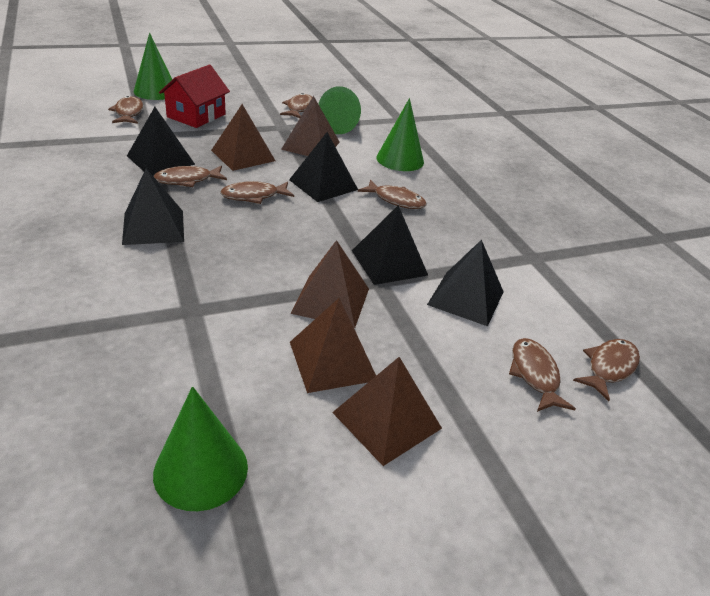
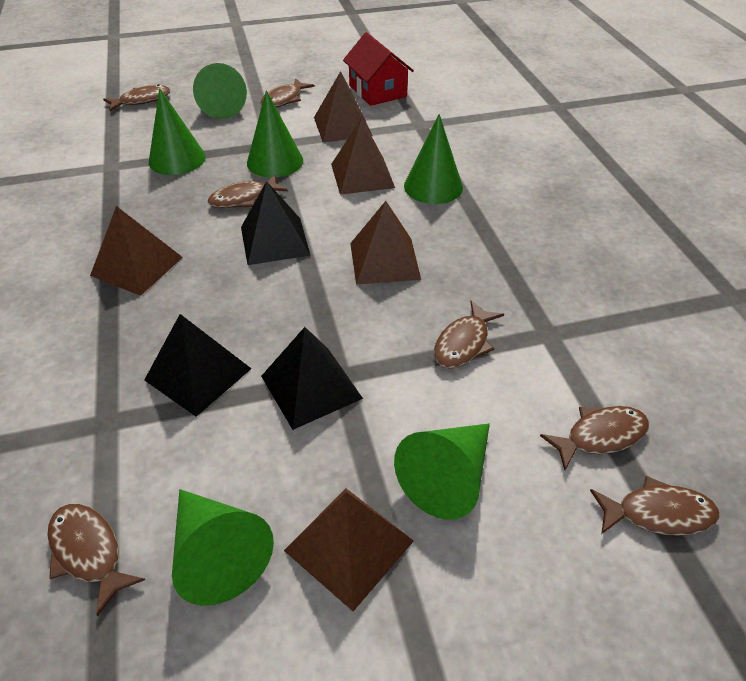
black pyramid: [122,168,184,245] [127,107,195,175] [289,132,358,202] [352,205,428,285] [427,239,504,326] = 5 -> [144,314,252,417] [241,181,311,265] [261,327,363,430] = 3
green cone: [134,33,172,100] [153,386,248,511] [319,86,361,134] [376,98,424,171] = 4 -> [149,88,206,175] [172,489,274,606] [193,63,247,119] [247,90,303,178] [394,424,490,520] [404,114,463,204] = 6

